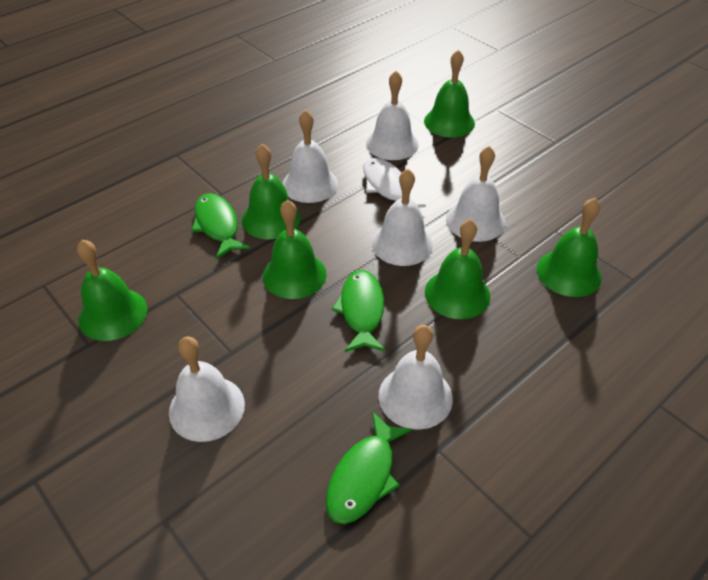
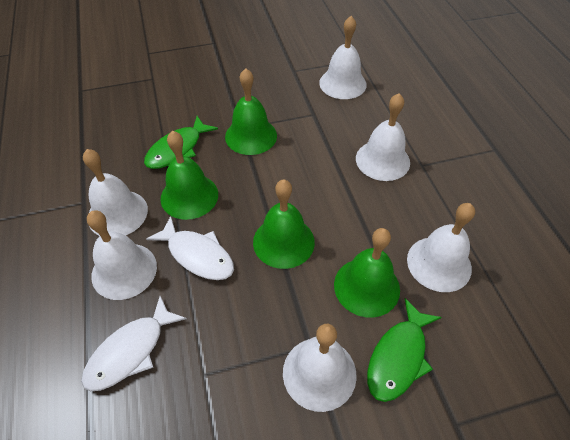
green bell: [77,240,147,341] [242,144,301,239] [263,200,327,299] [424,50,475,137] [425,219,490,319] [537,198,602,297] = 6 -> [161,131,218,220] [225,68,277,155] [253,179,315,269] [334,228,400,318] = 4
green fish: [191,193,250,259] [326,411,412,524] [331,270,385,352] = 3 -> [144,116,218,169] [367,298,442,402] = 2
white fish: [364,158,426,207] = 1 -> [81,296,187,391] [146,216,234,280] = 2

